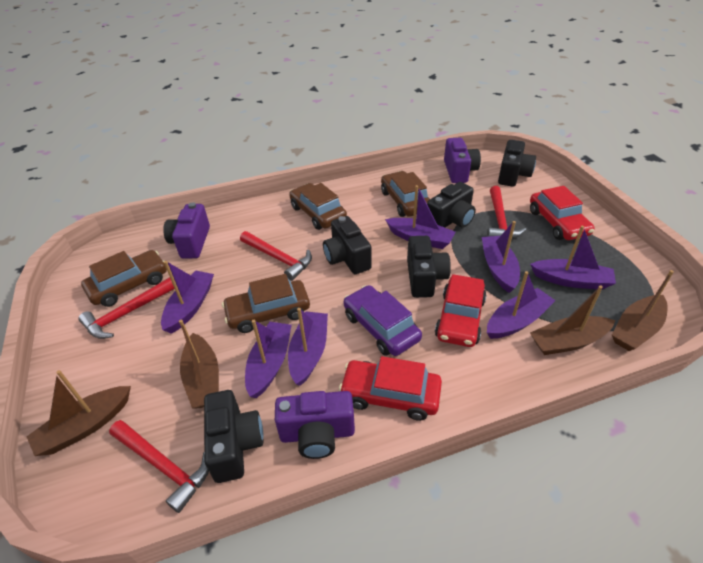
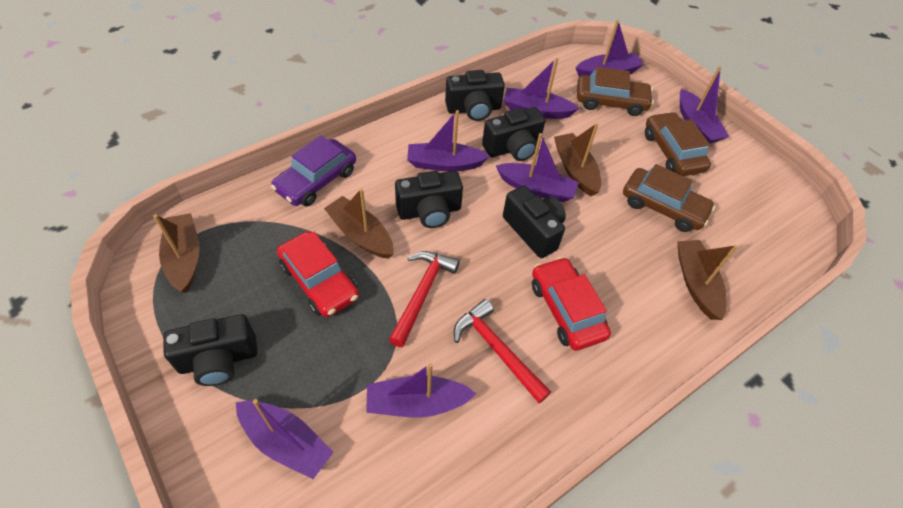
brown car: [81,250,167,307] [222,274,310,333] [289,183,347,230] [381,171,430,217] = 4 -> [577,67,654,116] [623,164,715,232] [645,112,711,176] = 3
purple camera: [163,202,210,259] [275,391,355,459] [444,138,481,183] = 3 -> none = 0
red car: [339,356,442,421] [435,274,487,347] [530,186,595,240] = 3 -> [277,231,359,317] [532,257,611,351] = 2
red hammer: [79,277,174,339] [109,420,209,513] [240,231,312,281] [487,186,526,239] = 4 -> [389,251,460,347] [454,299,551,403] = 2

